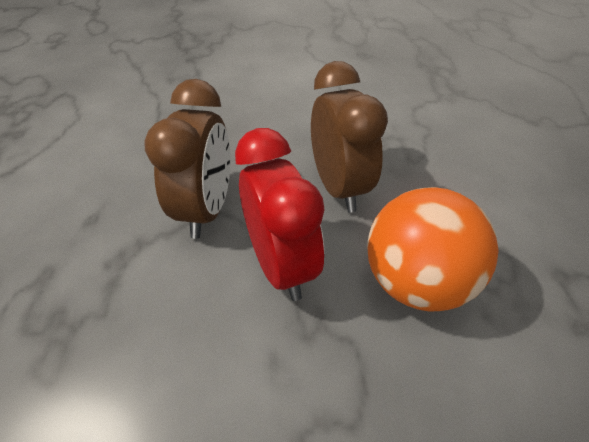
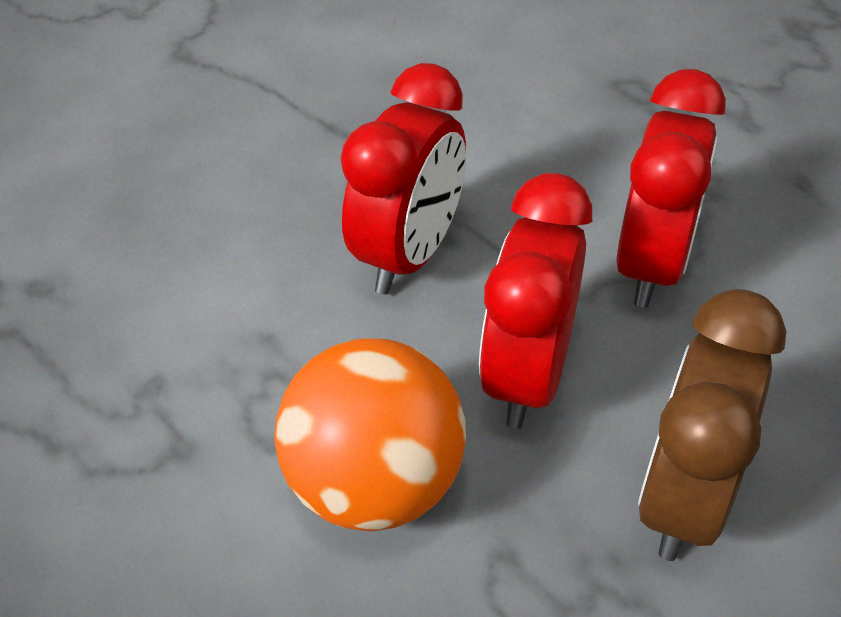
brown clock: [145,79,231,239] [311,61,388,213] = 2 -> [638,289,786,561] = 1
red clock: [235,128,325,301] = 1 -> [340,63,466,294] [479,173,592,429] [617,69,726,308] = 3

